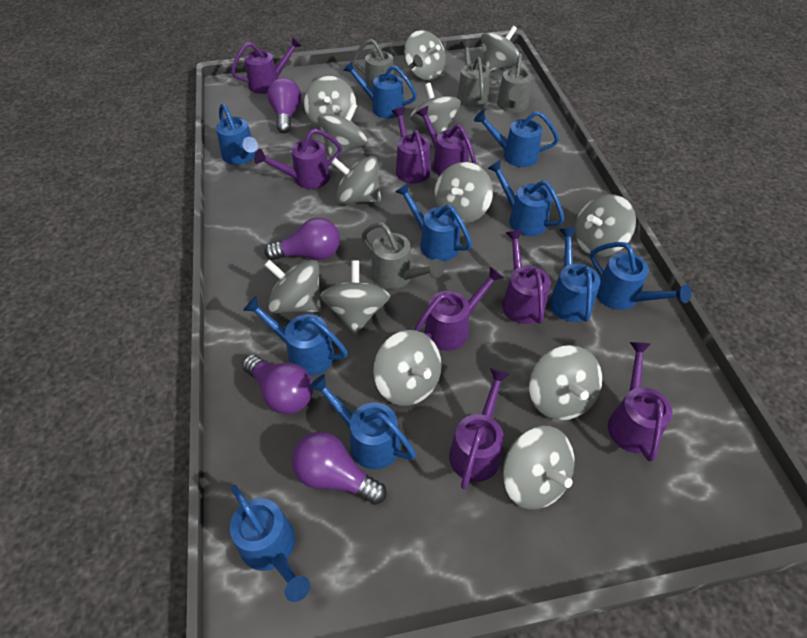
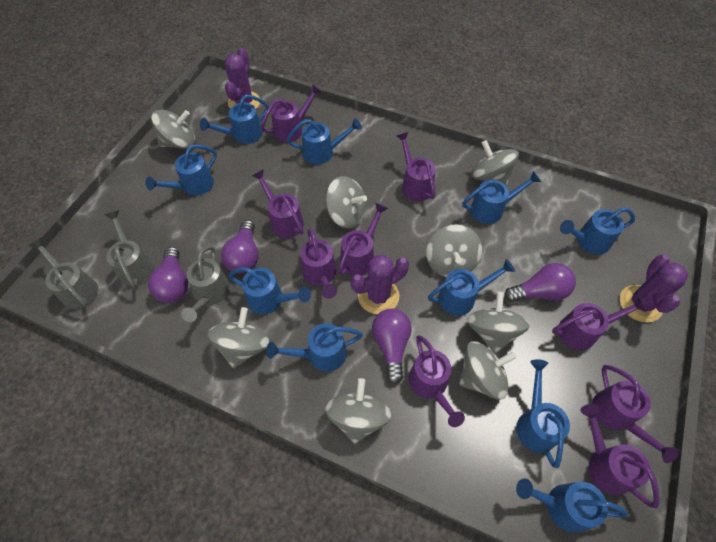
grey spinning top: [264,260,321,313] [304,76,356,128] [318,103,368,158] [320,261,390,334] [331,156,381,205] [373,330,442,406] [404,30,446,80] [410,83,461,135] [434,162,493,224] [481,26,519,71] [503,426,575,510] [529,345,602,420] [575,194,636,257] = 13 -> [151,110,195,149] [207,307,270,368] [325,176,367,229] [325,378,391,444] [426,224,482,277] [459,341,517,400] [467,292,530,354] [471,140,519,187] = 8
grey watering can: [353,39,423,89] [361,223,444,289] [457,40,490,108] [497,54,532,113] = 4 -> [28,237,98,309] [105,210,154,288] [181,246,230,322] = 3
purple cactus: none = 0 -> [225,48,260,109] [351,255,409,314] [620,255,688,323] = 3
purple watering can: [231,37,302,94] [254,128,342,189] [392,107,431,184] [414,266,504,351] [416,106,476,175] [449,368,510,489] [502,230,550,324] [608,342,673,461] = 8 -> [252,169,304,238] [261,84,322,142] [301,229,337,299] [338,203,388,275] [397,132,436,201] [409,335,465,427] [552,297,647,351] [580,404,660,508] [592,365,679,463] = 9

